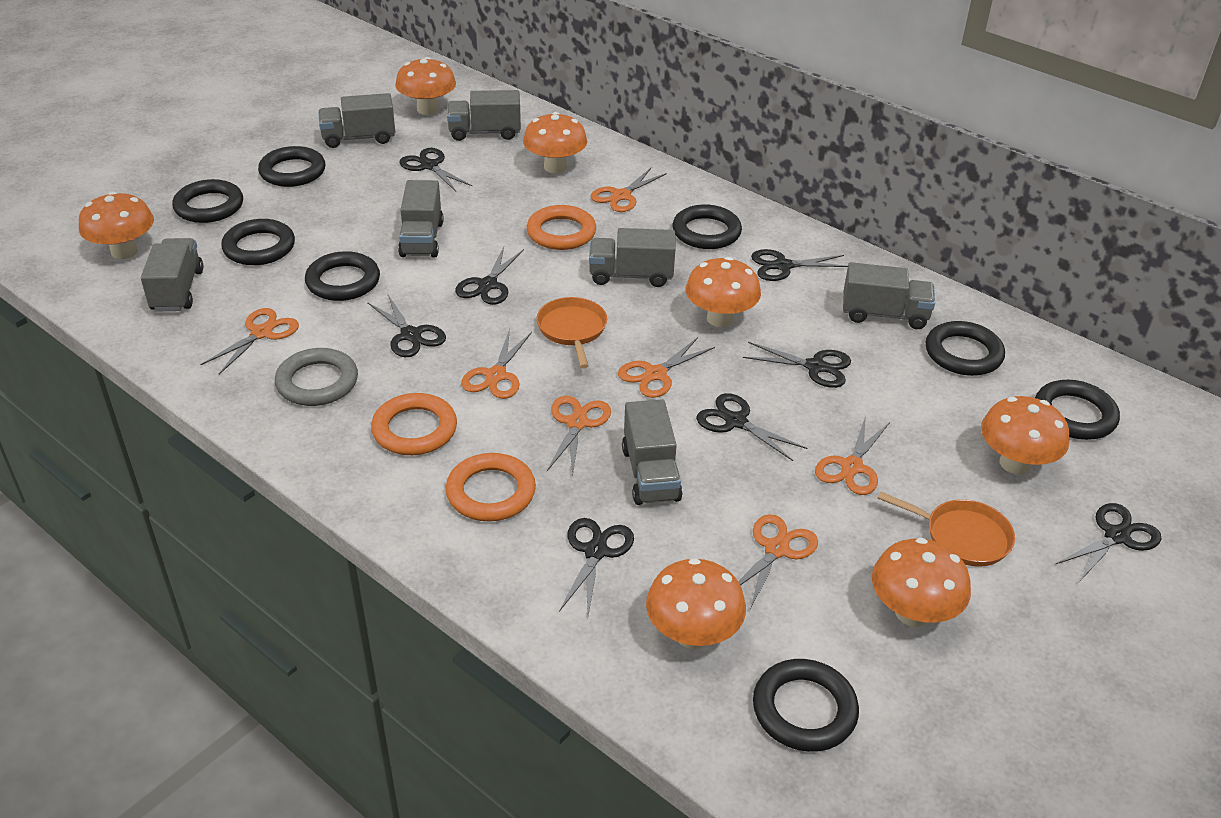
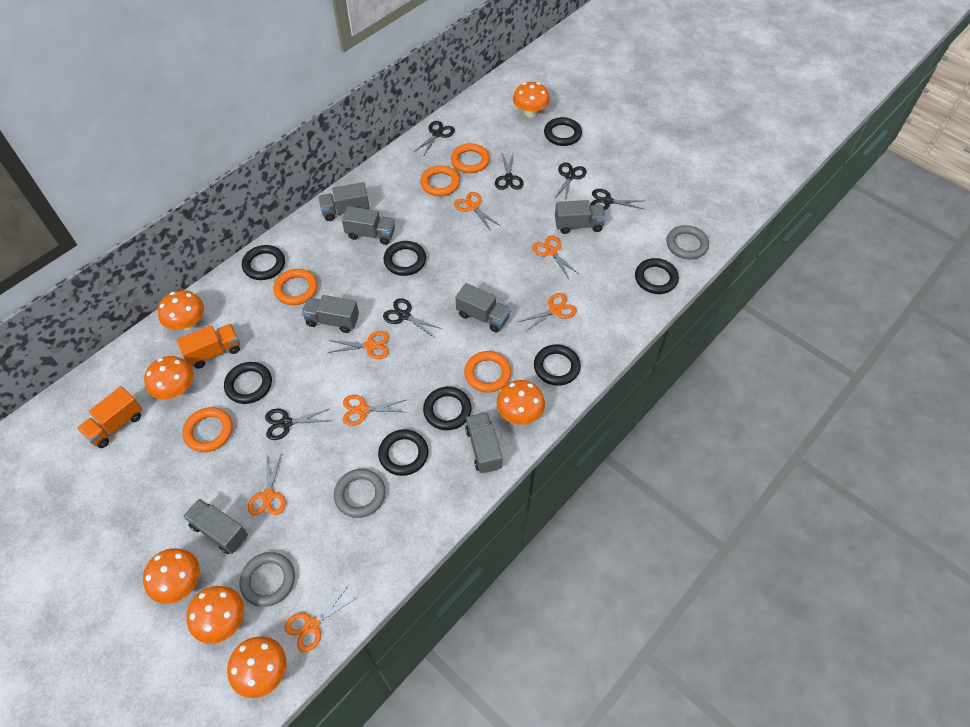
black scissors: [367,294,446,357] [399,148,473,192] [455,247,524,305] [559,518,634,615] [696,393,807,461] [743,342,851,388] [751,249,848,281] [1056,503,1162,582] = 8 -> [265,409,329,440] [383,298,442,337] [414,121,455,157] [495,154,524,190] [554,162,587,199] [590,189,643,210] = 6
grey ring: [275,348,358,406] = 1 -> [239,552,295,607] [334,469,386,518] [666,225,709,259] = 3
orange pan: [536,297,607,368] [877,492,1015,567] = 2 -> none = 0
orange ring: [371,393,457,455] [446,453,536,521] [527,205,596,250] = 3 -> [182,407,233,452] [273,269,318,305] [420,165,460,196] [451,143,490,173] [464,351,511,393] = 5
orange truck: none = 0 -> [77,386,143,448] [177,324,240,369] = 2

